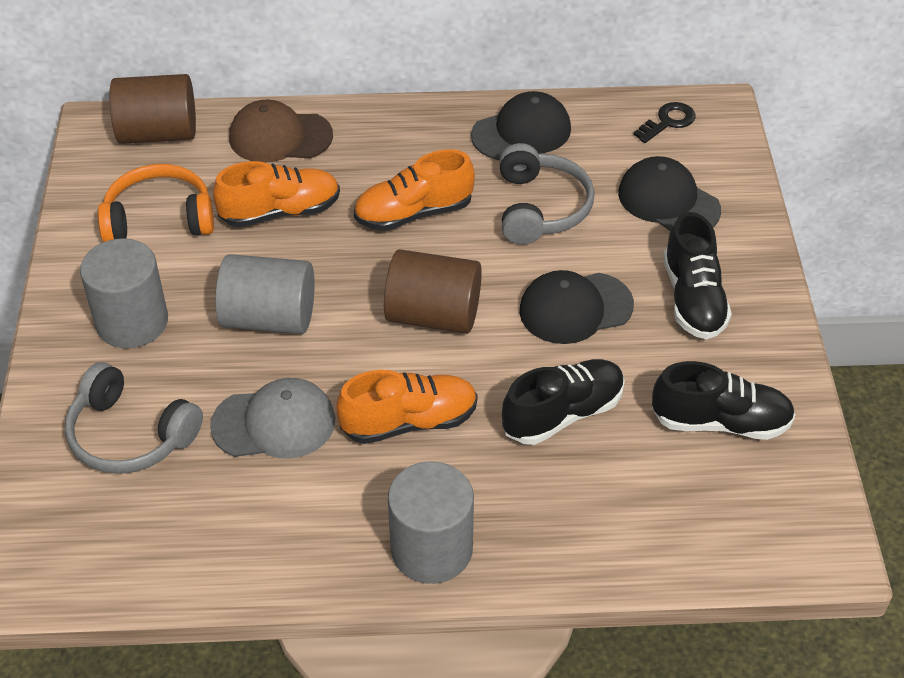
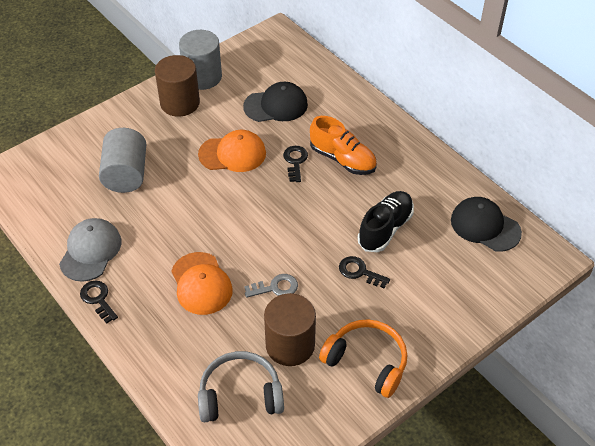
black cap: [471,91,571,160] [519,270,634,344] [618,156,721,231] = 3 -> [243,82,308,122] [451,197,522,252] = 2
black key: [633,102,696,143] = 1 -> [80,281,118,324] [283,146,308,182] [339,256,390,288] = 3
black shoe: [502,359,625,445] [652,361,795,440] [663,212,732,339] = 3 -> [358,191,414,252] = 1
brown cap: [229,100,333,162] = 1 -> none = 0
grey cylinder: [80,238,168,348] [215,254,315,334] [388,461,474,584] = 3 -> [99,128,146,193] [179,30,222,90] = 2
grey headphones: [65,362,203,474] [499,143,595,245] = 2 -> [198,351,284,422] = 1
grey key: none = 0 -> [244,274,298,298] = 1
orange cap: none = 0 -> [171,252,233,315] [198,130,266,172] = 2
orange shoe: [213,161,340,227] [337,370,477,444] [354,149,475,231] = 3 -> [310,116,377,175] = 1

